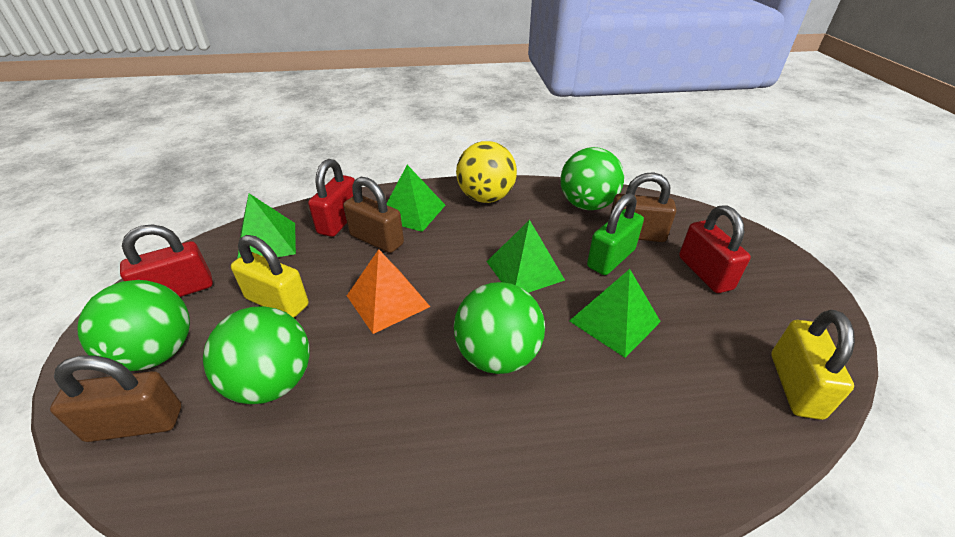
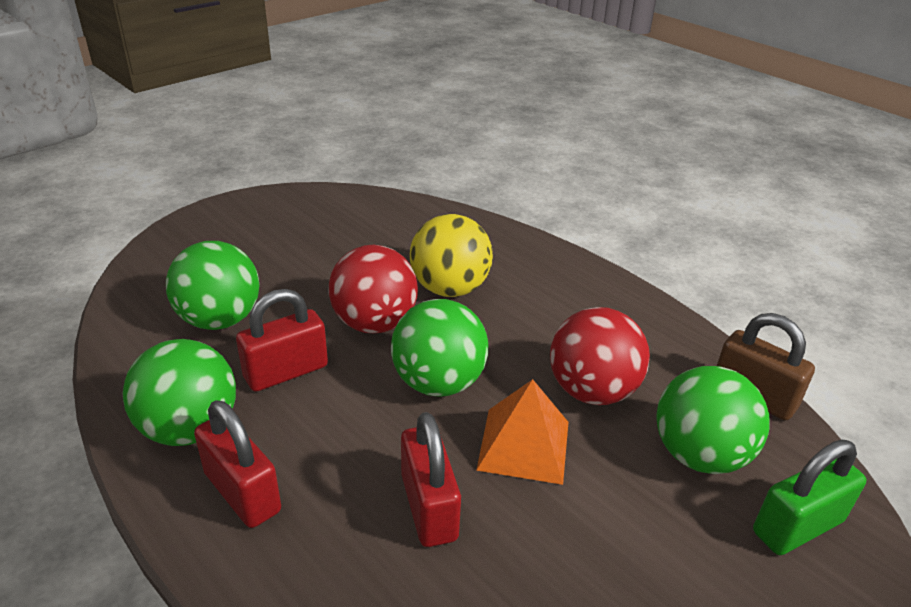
brown padlock: [50,355,182,442] [343,177,404,253] [611,172,676,242] = 3 -> [717,313,815,420] = 1
green pyramid: [237,194,296,259] [387,165,446,232] [487,220,565,293] [569,269,661,358] = 4 -> none = 0
red ball: none = 0 -> [329,245,418,333] [550,307,650,405] = 2
yellow padlock: [231,235,309,318] [771,310,855,420] = 2 -> none = 0

